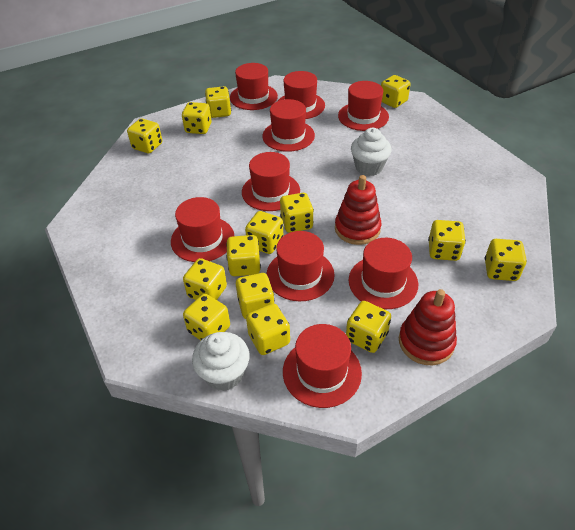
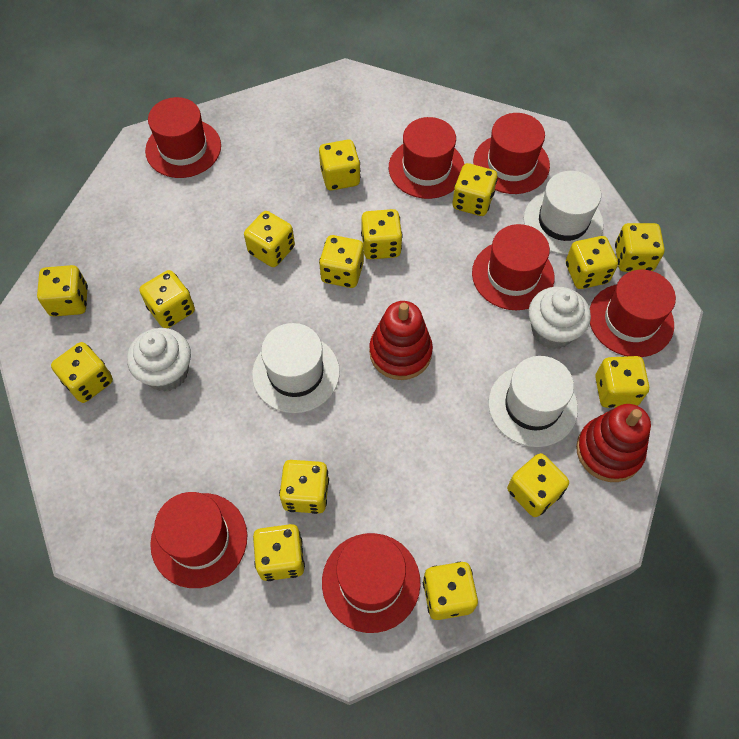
red hat: [171,197,234,262] [230,63,278,110] [242,152,300,211] [262,99,315,152] [266,231,335,301] [278,71,325,119] [283,324,362,408] [338,81,389,131] [349,238,418,309] = 9 -> [145,97,221,178] [150,492,247,588] [322,533,421,633] [389,117,464,199] [472,224,554,310] [473,113,550,194] [590,270,676,357] = 7
white hat: none = 0 -> [252,323,340,413] [488,356,578,447] [524,171,604,255] = 3
yellow dice: [127,118,162,153] [182,102,212,134] [183,258,227,300] [183,294,230,340] [205,86,231,118] [226,235,261,276] [236,273,275,319] [245,211,284,254] [246,303,290,355] [280,193,314,233] [346,301,391,353] [381,75,411,108] [428,220,466,261] [485,239,527,281] = 14 -> [37,265,88,317] [51,342,113,403] [139,270,195,328] [244,211,295,267] [253,524,305,581] [279,460,329,514] [319,140,361,190] [319,235,364,288] [361,209,403,259] [423,562,478,620] [453,163,497,216] [507,453,569,517] [566,236,618,289] [595,356,649,408] [615,223,665,272] = 15

